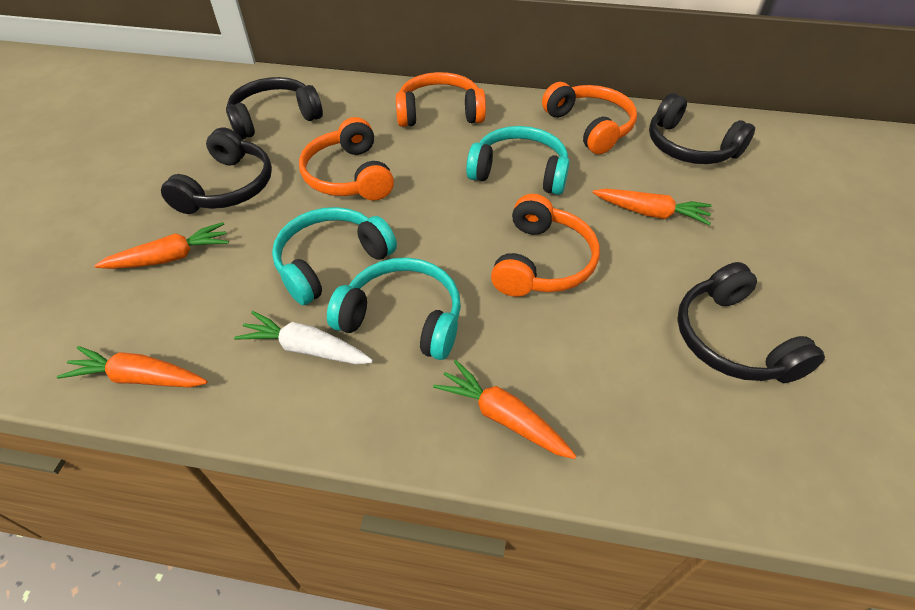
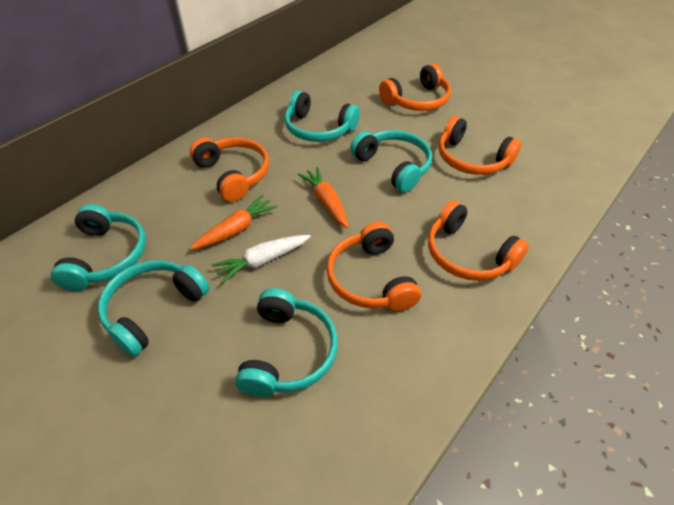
black headphones: [161,127,272,214] [226,77,323,139] [649,93,755,164] [677,262,825,383] = 4 -> none = 0
orange carrot: [57,346,208,388] [94,222,229,269] [433,360,576,459] [592,189,712,225] = 4 -> [190,195,278,250] [298,167,348,228] = 2
orange headphones: [299,117,394,201] [396,72,486,127] [491,194,600,297] [542,82,637,154] = 4 -> [190,137,269,202] [326,222,421,311] [379,63,451,111] [428,200,529,281] [438,116,521,175] = 5
turquoise headphones: [272,207,397,305] [327,258,461,360] [466,126,570,195] = 3 -> [51,204,146,291] [98,260,209,357] [235,288,338,397] [284,91,360,142] [350,130,432,193] = 5

